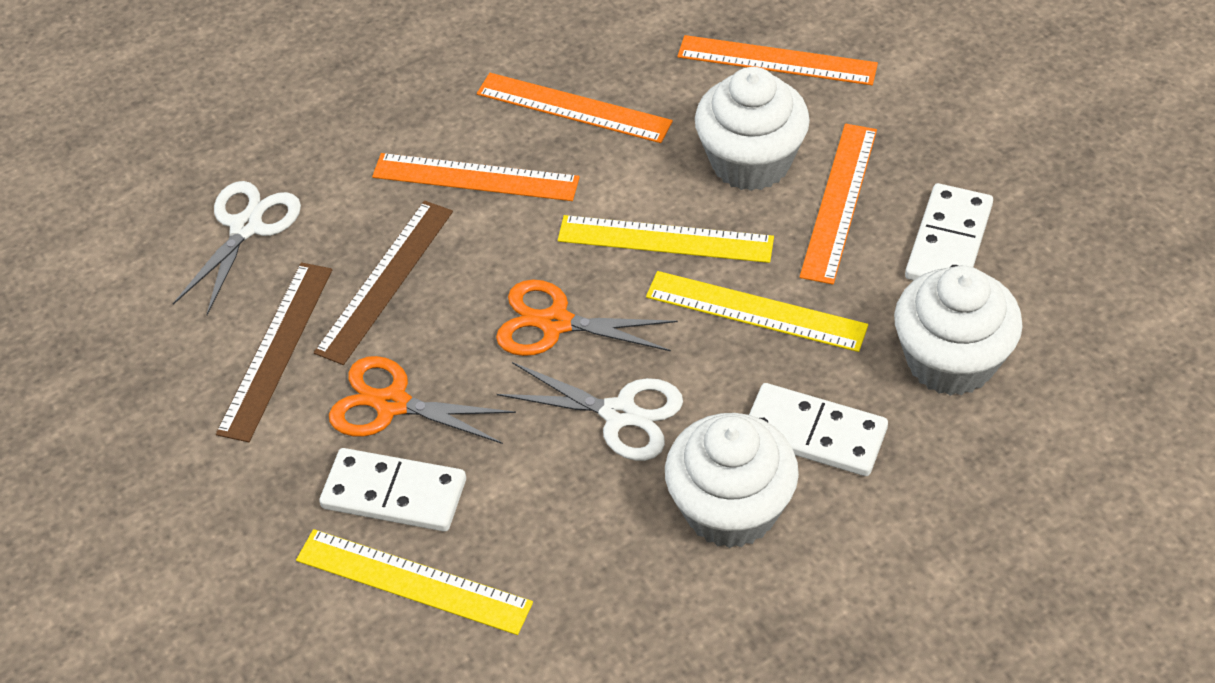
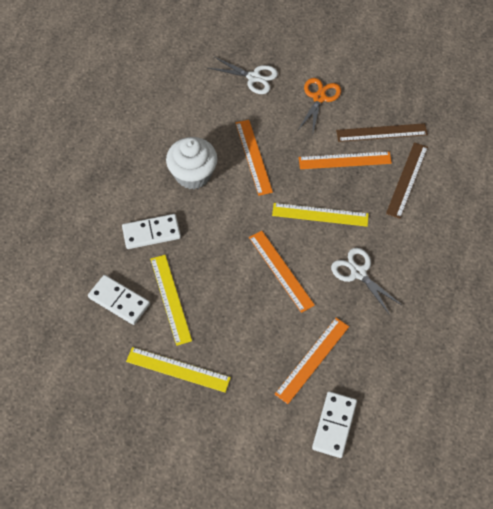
orange scissors: [329,356,516,444] [496,279,678,356] = 2 -> [298,78,341,132] = 1
white cupcake: [665,413,799,548] [695,67,810,191] [894,266,1023,396] = 3 -> [166,137,218,189] = 1

